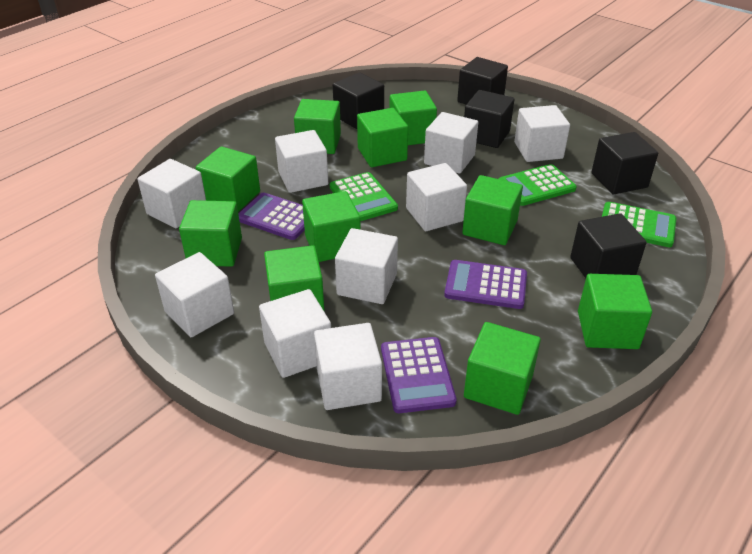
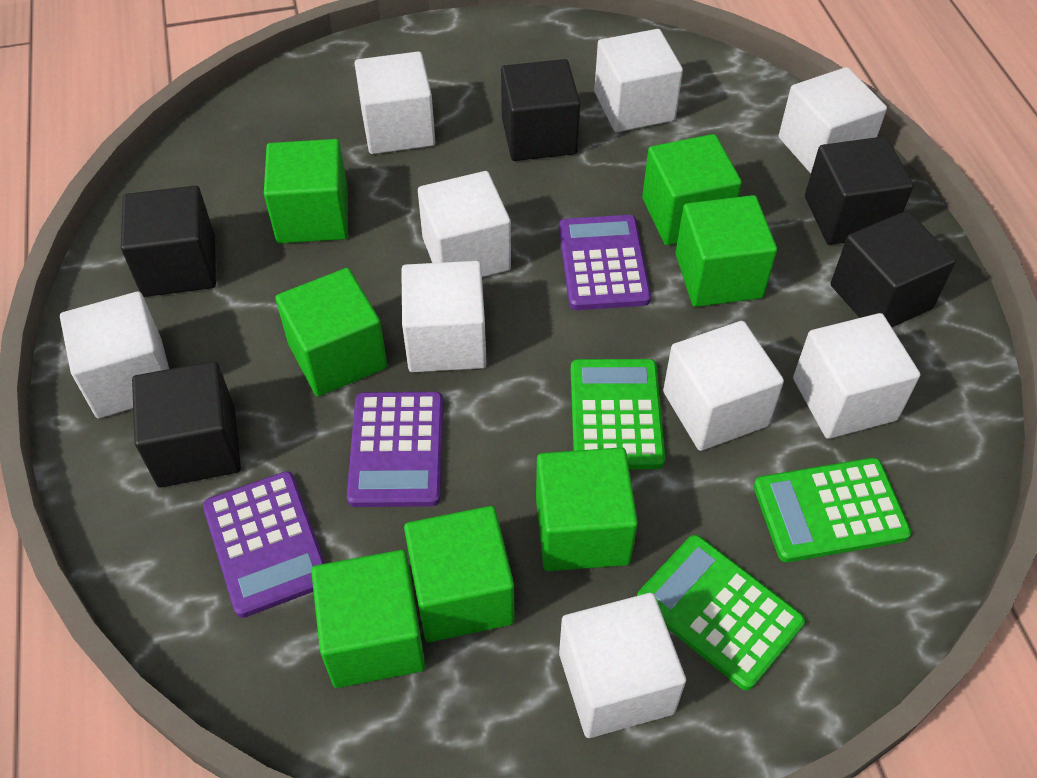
green cube: [179,200,242,267] [196,146,260,212] [264,245,325,312] [294,99,341,154] [302,191,361,262] [357,108,408,167] [389,91,437,145] [462,175,523,245] [464,322,541,415] [578,274,652,349] = 10 -> [264,139,348,244] [275,268,388,396] [311,550,426,688] [404,506,514,642] [536,447,638,571] [642,134,742,245] [675,195,777,307] = 7

